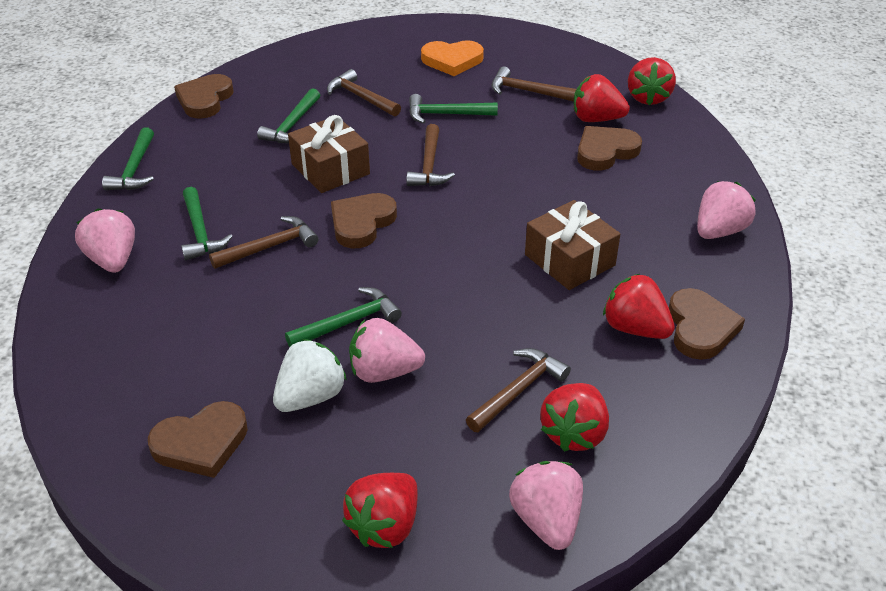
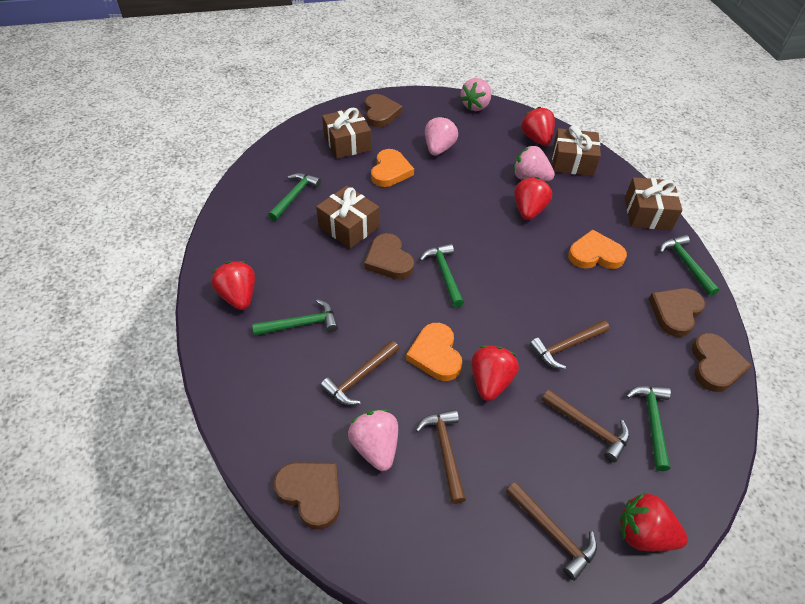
brown gift: [288,115,370,193] [525,200,620,290] = 2 -> [316,186,380,249] [322,107,372,159] [552,126,601,176] [625,177,682,230] = 4
orange heart: [421,40,484,76] = 1 -> [371,149,414,187] [406,323,462,381] [568,230,627,269] = 3
white strawberry: [273,339,347,412] = 1 -> none = 0

